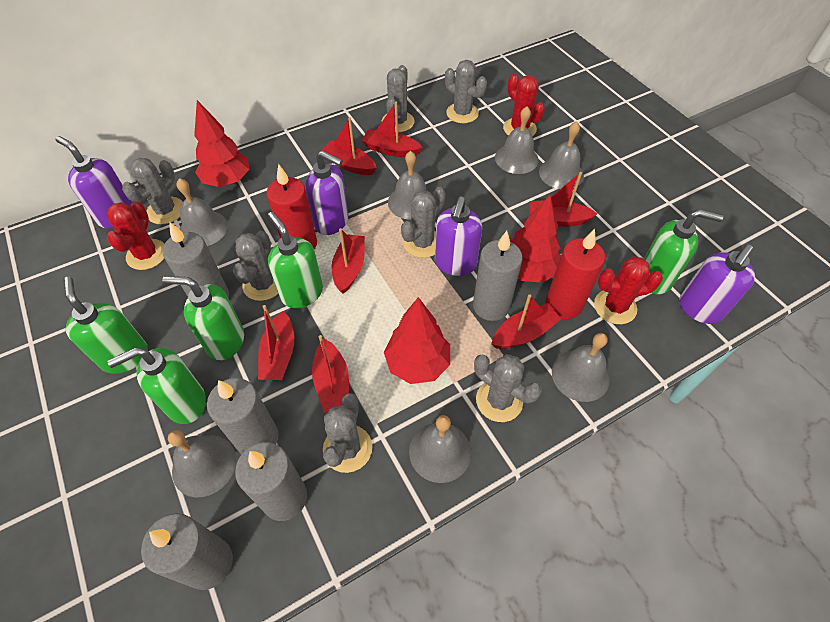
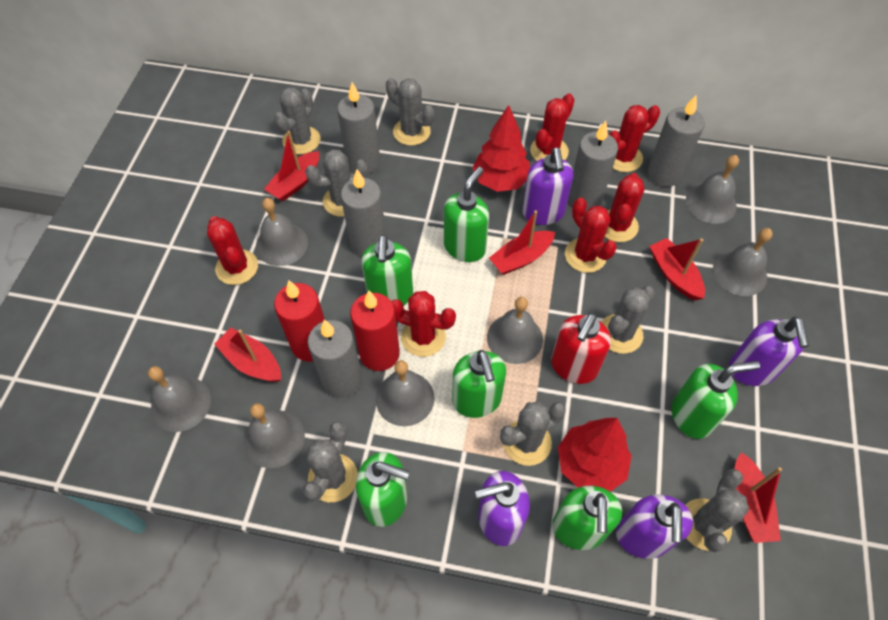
green soap dispenser: [63,276,148,374] [107,347,206,424] [162,276,244,360] [268,212,323,308] [644,209,723,294] = 5 -> [356,452,410,527] [361,235,413,306] [444,167,489,262] [452,350,506,418] [552,486,622,550] [671,361,760,439] = 6
red boat: [258,305,294,380] [312,335,349,413] [320,118,377,175] [331,228,365,294] [362,102,423,157] [491,294,561,349] [530,172,597,227] = 7 -> [214,328,281,382] [264,131,319,201] [489,210,555,275] [650,238,705,300] [734,452,782,543] = 5
red cactus: [107,201,164,270] [503,73,545,136] [594,256,663,324] = 3 -> [207,216,258,285] [391,291,456,357] [530,94,575,161] [565,198,617,273] [605,173,644,242] [609,105,660,172] = 6
red soap dispenser: none = 0 -> [551,313,611,384] = 1
red tree: [194,100,249,187] [384,297,450,384] [510,195,561,283] = 3 -> [473,105,530,192] [558,418,632,492] = 2

